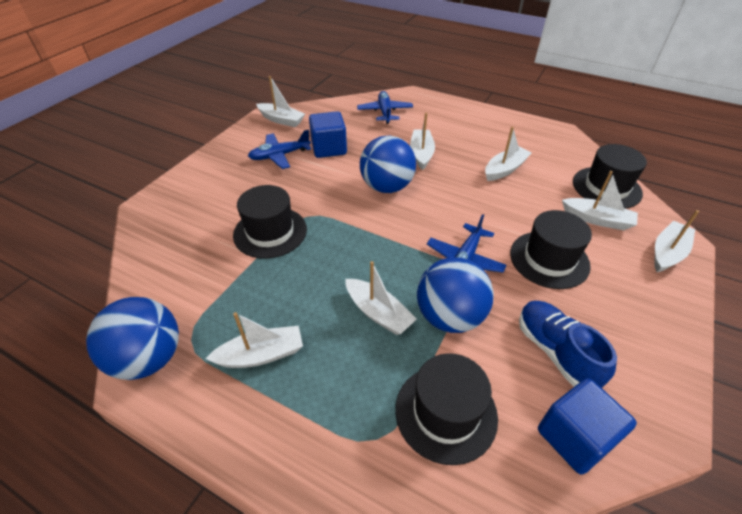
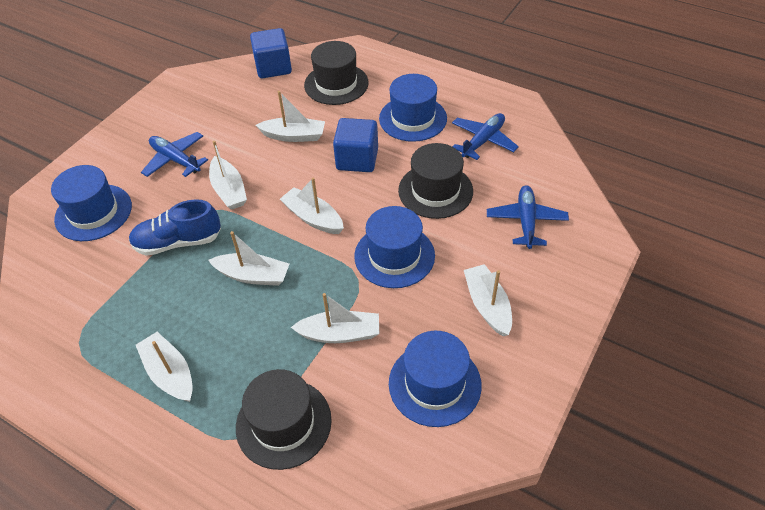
black hat: [233,185,307,259] [395,353,498,465] [510,210,592,289] [573,144,647,209] = 4 -> [236,369,332,470] [304,41,369,105] [398,143,473,219] = 3
blue ball: [86,297,179,380] [360,135,416,193] [417,257,494,333] = 3 -> none = 0
blue hat: none = 0 -> [51,165,132,241] [354,206,435,288] [379,74,447,142] [389,331,482,427] = 4

